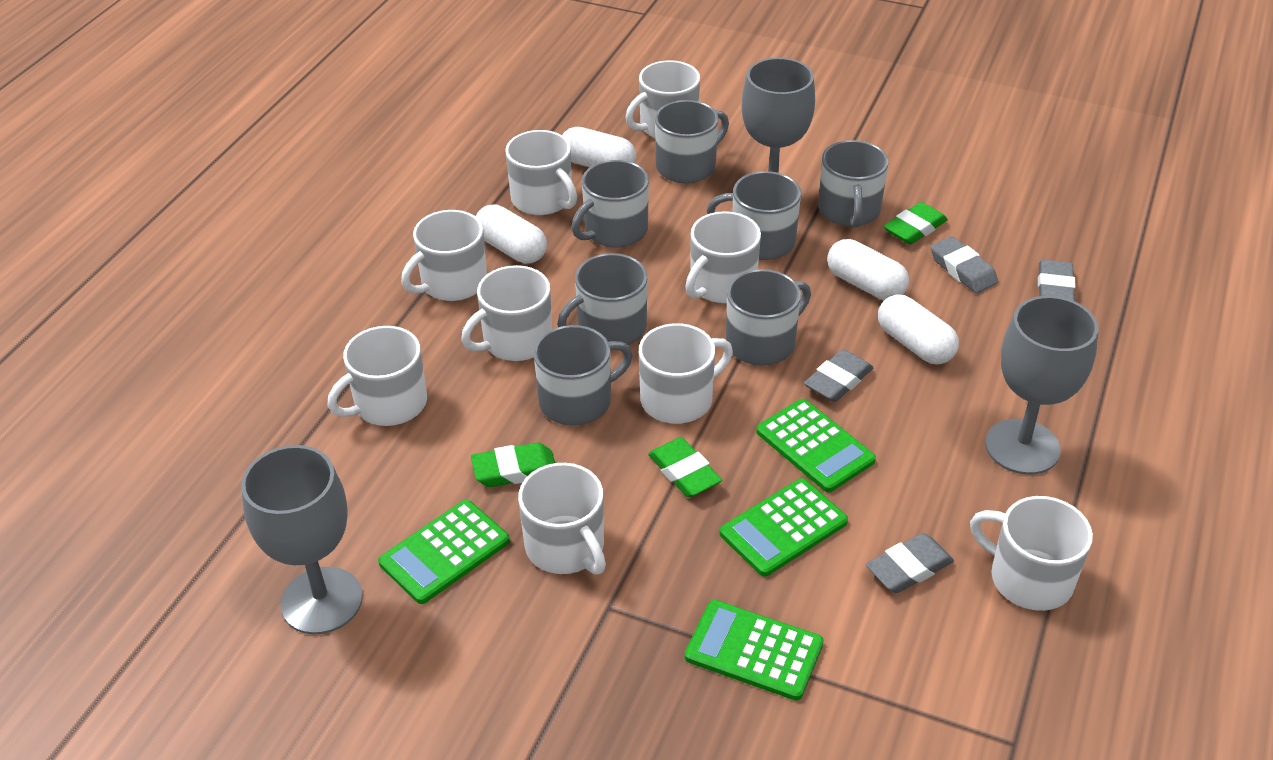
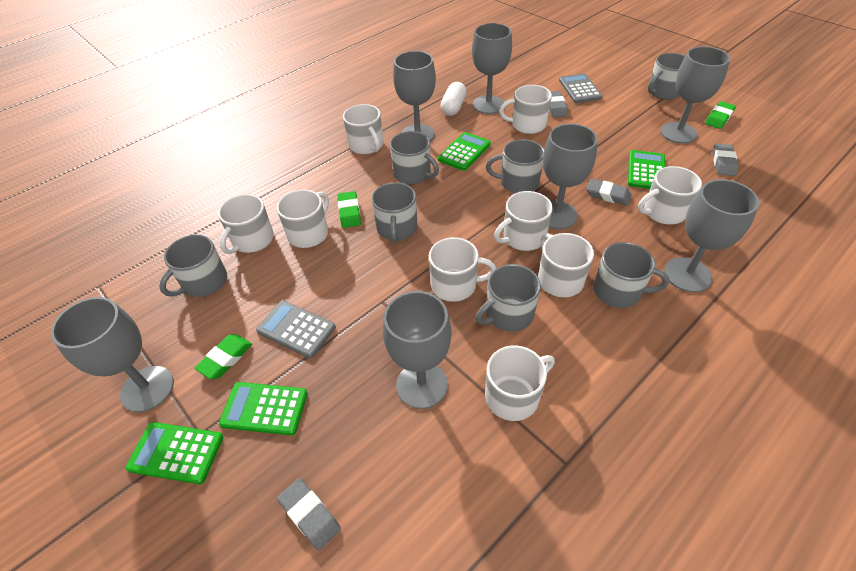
grey calculator: none = 0 -> [256,300,336,358] [559,73,603,103] = 2
grey goblet: [241,445,363,635] [742,58,815,202] [985,296,1099,475] = 3 -> [51,297,174,412] [383,291,451,409] [393,51,436,141] [472,23,512,114] [543,124,598,229] [660,46,730,144] [664,179,759,292] = 7
white capsule: [476,204,547,264] [562,127,636,167] [827,239,909,300] [878,295,959,365] = 4 -> [440,82,467,116] = 1

